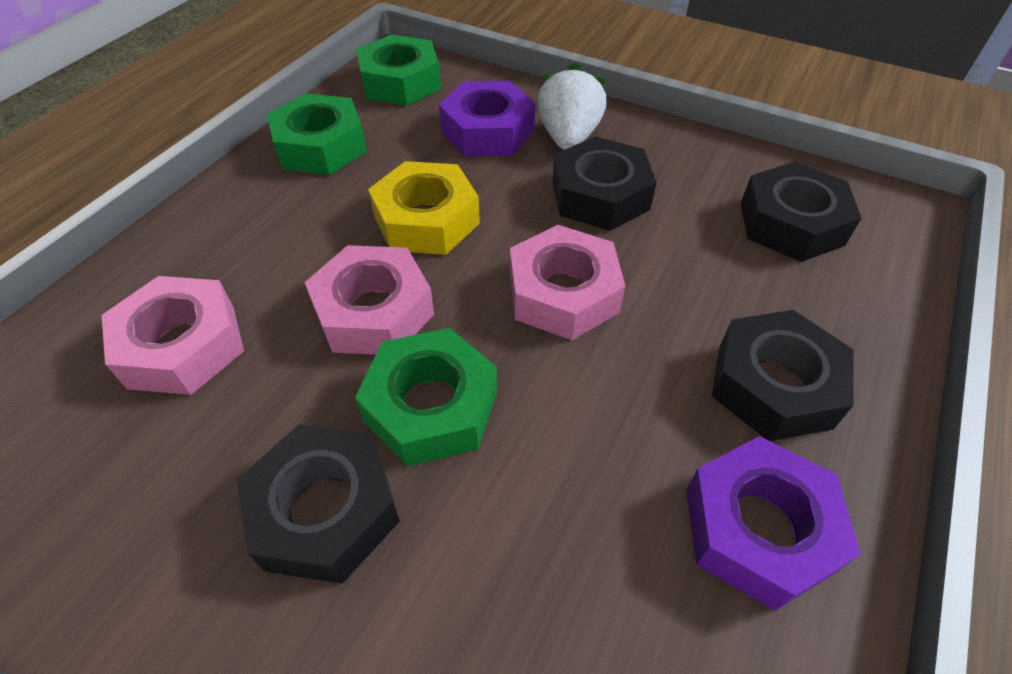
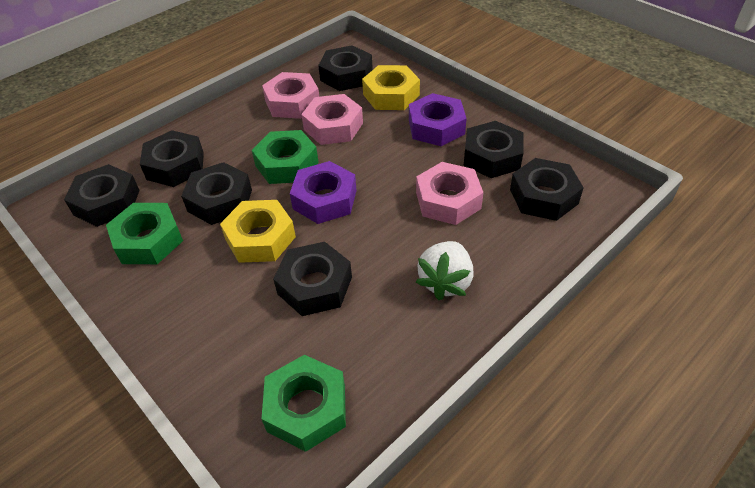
black nut: [237,424,400,584] [553,136,657,231] [712,310,854,441] [741,162,861,262] = 4 -> [64,164,140,227] [140,130,204,187] [181,162,252,225] [273,242,352,316] [318,45,373,91] [464,121,523,178] [510,158,584,221] = 7
yellow nut: [368,161,480,255] = 1 -> [220,200,296,263] [362,65,420,110] = 2

